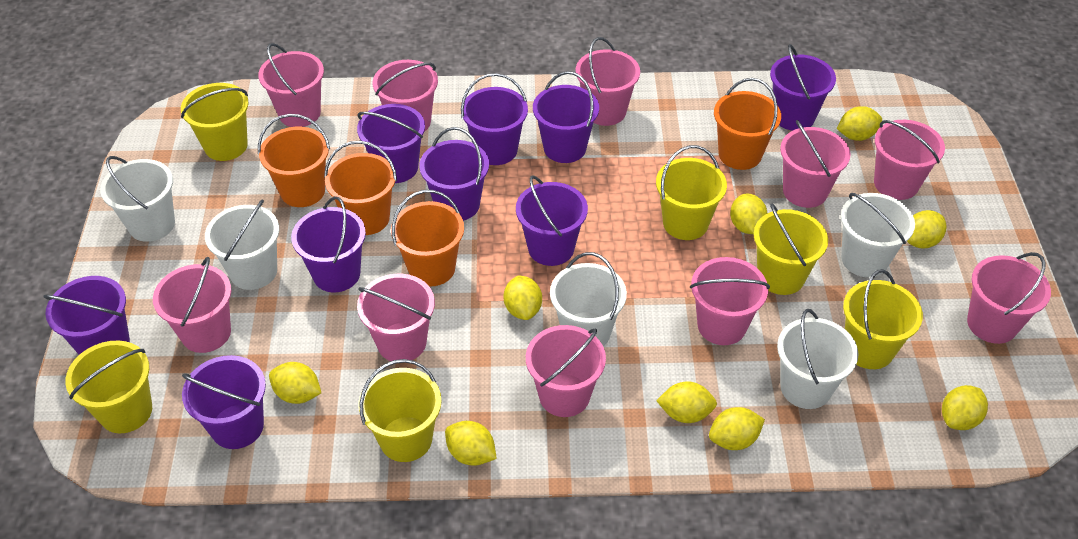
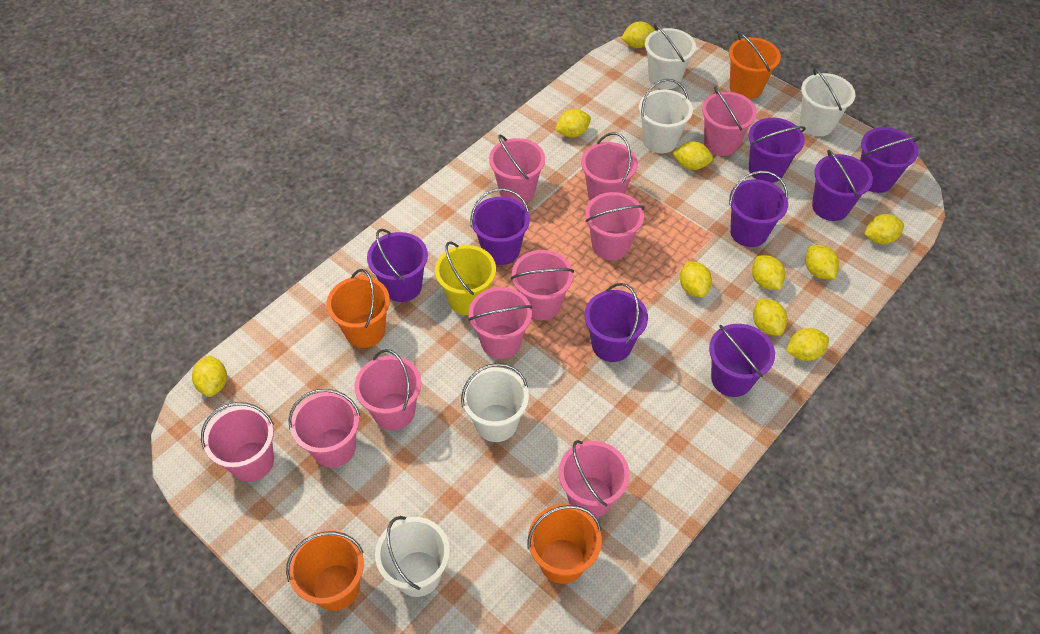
purple bucket: [43,276,130,355] [182,355,266,449] [291,196,366,292] [357,104,425,183] [419,127,489,221] [461,73,528,165] [516,176,588,266] [533,71,599,163] [770,44,836,131] = 9 -> [367,229,428,302] [470,188,530,265] [585,283,648,362] [709,324,775,397] [729,171,788,247] [749,118,806,183] [812,150,873,221] [860,127,920,193] = 8
yellow bucket: [65,341,152,433] [181,83,248,161] [358,359,442,462] [656,145,727,240] [754,204,828,295] [843,269,923,369] = 6 -> [435,241,496,315] = 1
yellow lemon: [269,362,321,404] [445,421,497,466] [504,275,542,320] [656,381,717,423] [709,407,765,450] [730,194,767,234] [837,106,882,141] [907,210,946,248] [942,385,988,430] = 9 -> [192,355,227,397] [555,109,591,137] [621,22,656,48] [672,141,713,170] [680,261,712,297] [752,255,785,290] [753,298,787,336] [786,328,829,361] [805,245,839,279] [864,214,904,244] = 10

